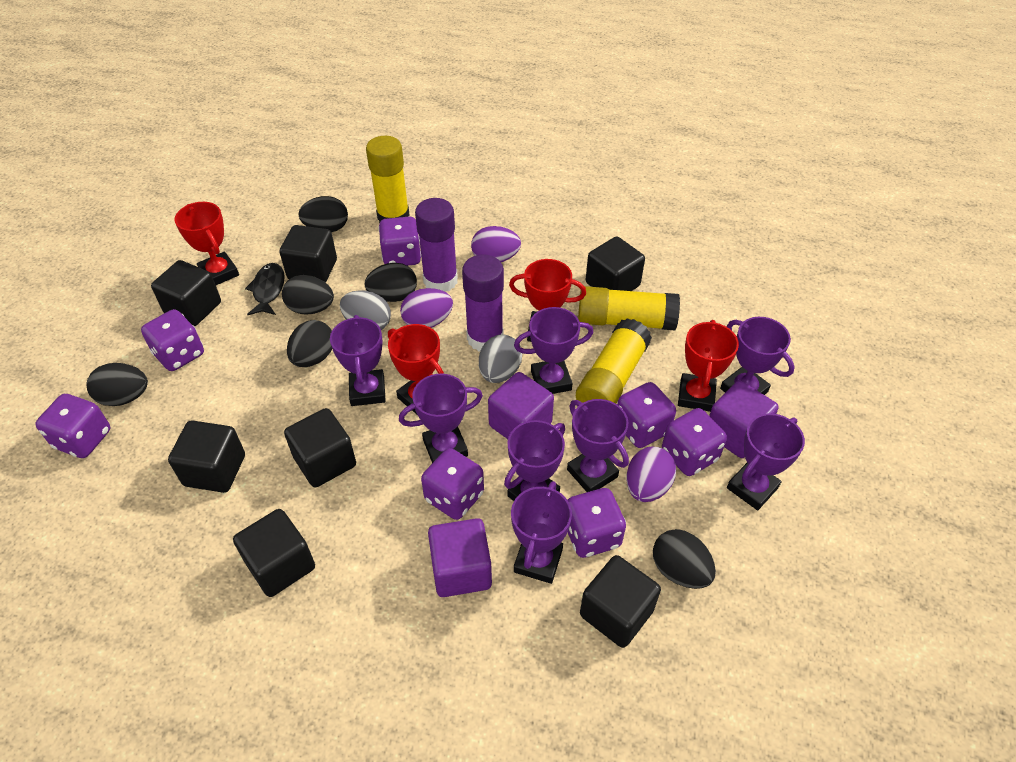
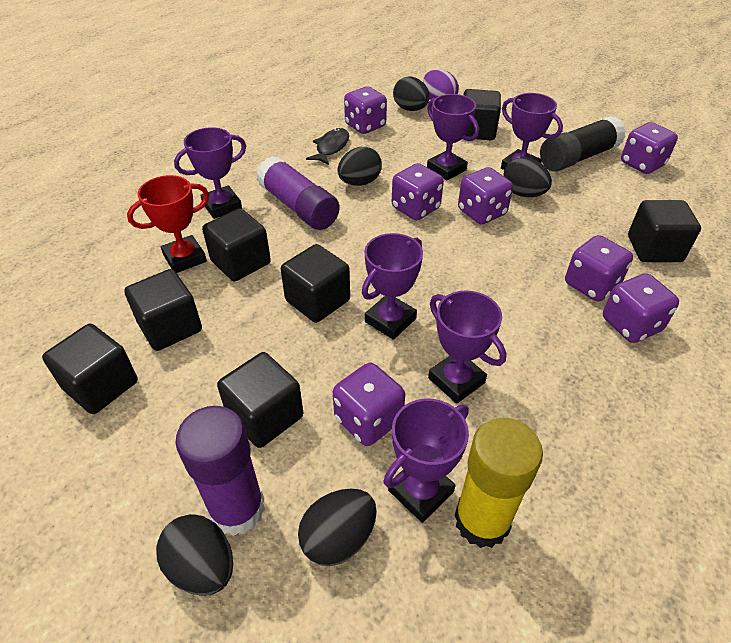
black egg: [87,363,148,406] [282,275,334,315] [287,320,332,367] [299,196,348,232] [365,263,417,302] [653,529,716,589] = 6 -> [156,514,233,596] [298,489,377,566] [337,147,382,186] [393,77,430,111] [503,157,552,197] = 5
black glue stick: none = 0 -> [540,116,626,172] = 1
grey egg: [340,290,391,330] [479,334,522,383] = 2 -> none = 0
purple cube: [428,518,492,597] [488,372,554,439] [709,381,779,458] = 3 -> none = 0
purple egg: [400,288,453,328] [471,226,521,262] [627,446,676,502] = 3 -> [423,69,459,100] = 1
purple trophy: [330,315,386,406] [399,374,483,463] [504,420,565,501] [511,481,572,584] [514,307,593,394] [567,399,629,492] [720,317,795,395] [727,414,805,510] = 8 -> [174,127,246,219] [362,233,423,340] [383,398,469,523] [427,94,479,181] [428,290,506,404] [501,93,563,170] = 6
red trophy: [175,202,239,285] [388,324,444,414] [509,259,586,342] [678,320,739,412] = 4 -> [127,175,209,273] = 1
yellow glue stick: [366,136,410,223] [576,318,652,404] [578,286,680,331] = 3 -> [454,418,543,548] = 1

